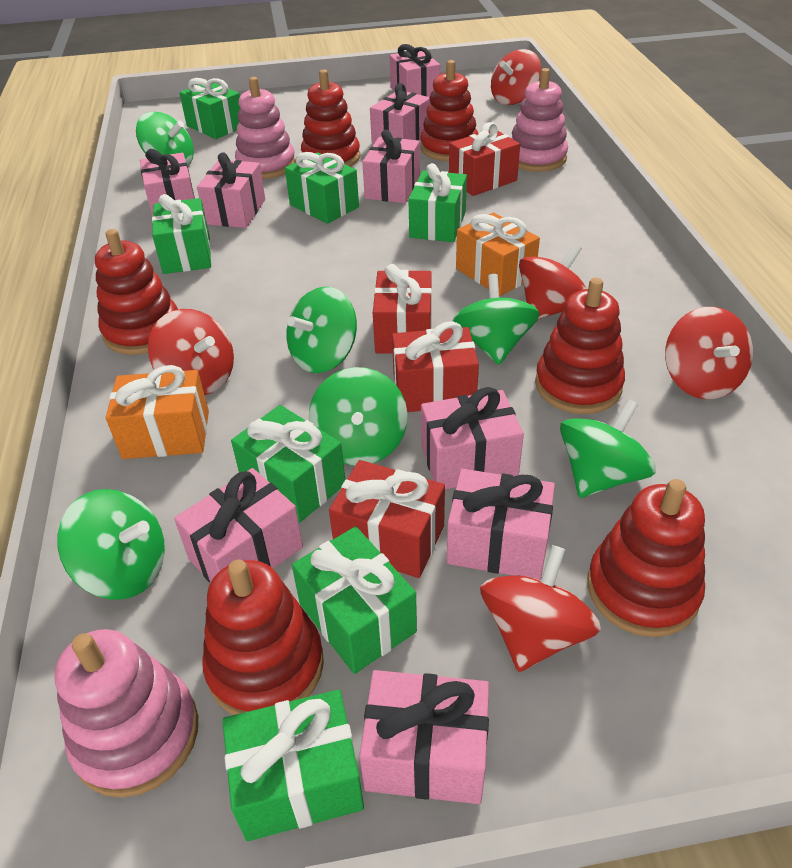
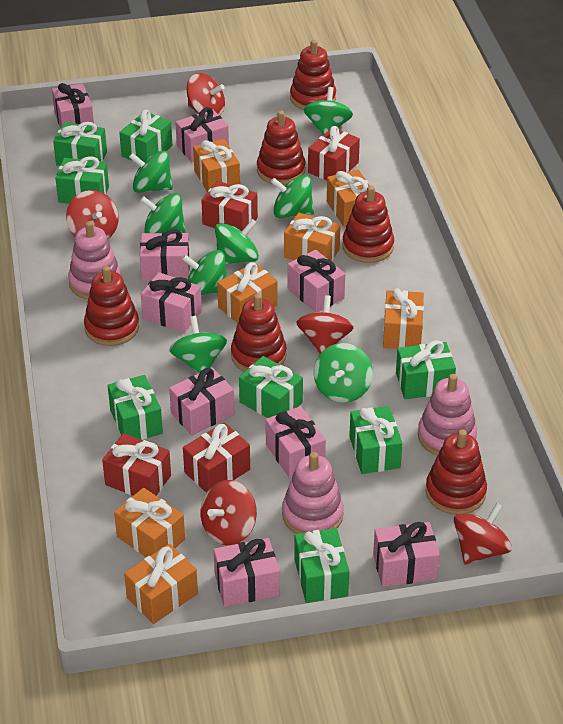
green gift: [152,194,211,274] [179,78,240,139] [222,690,364,841] [231,405,345,523] [285,152,359,224] [292,526,417,674] [408,163,467,242] = 7 -> [53,122,107,166] [55,156,109,204] [108,375,163,440] [119,110,172,162] [239,356,303,418] [294,528,349,603] [349,406,403,474] [396,340,456,399] = 8
green spinning top: [57,489,165,600] [136,112,194,166] [286,287,357,373] [309,367,408,466] [452,274,540,365] [560,399,656,498] = 6 -> [129,151,173,193] [140,193,186,233] [169,316,227,374] [182,250,227,295] [215,219,259,264] [271,175,314,218] [304,87,353,135] [314,343,373,403] = 8
orange gift: [106,365,209,459] [456,212,540,296] = 2 -> [114,488,185,557] [124,544,198,624] [193,139,240,192] [217,262,278,323] [284,213,341,261] [327,169,370,227] [383,288,424,349] = 7

